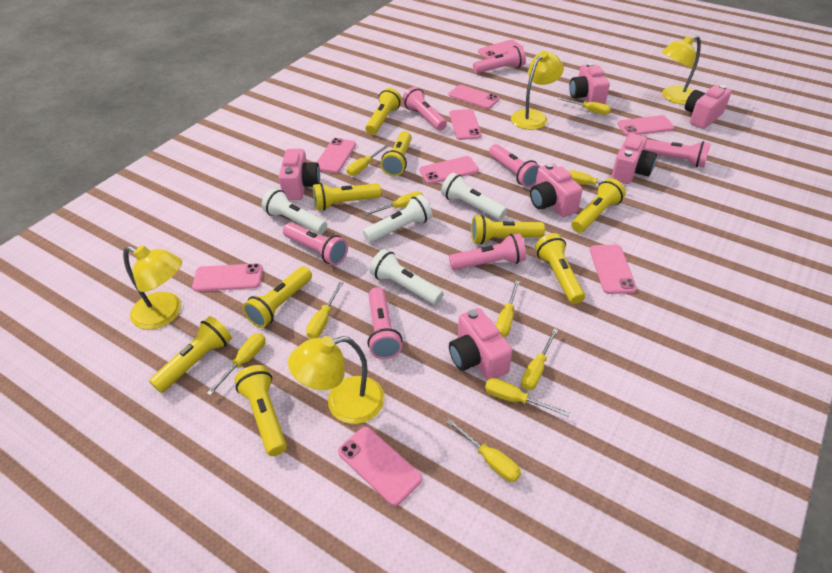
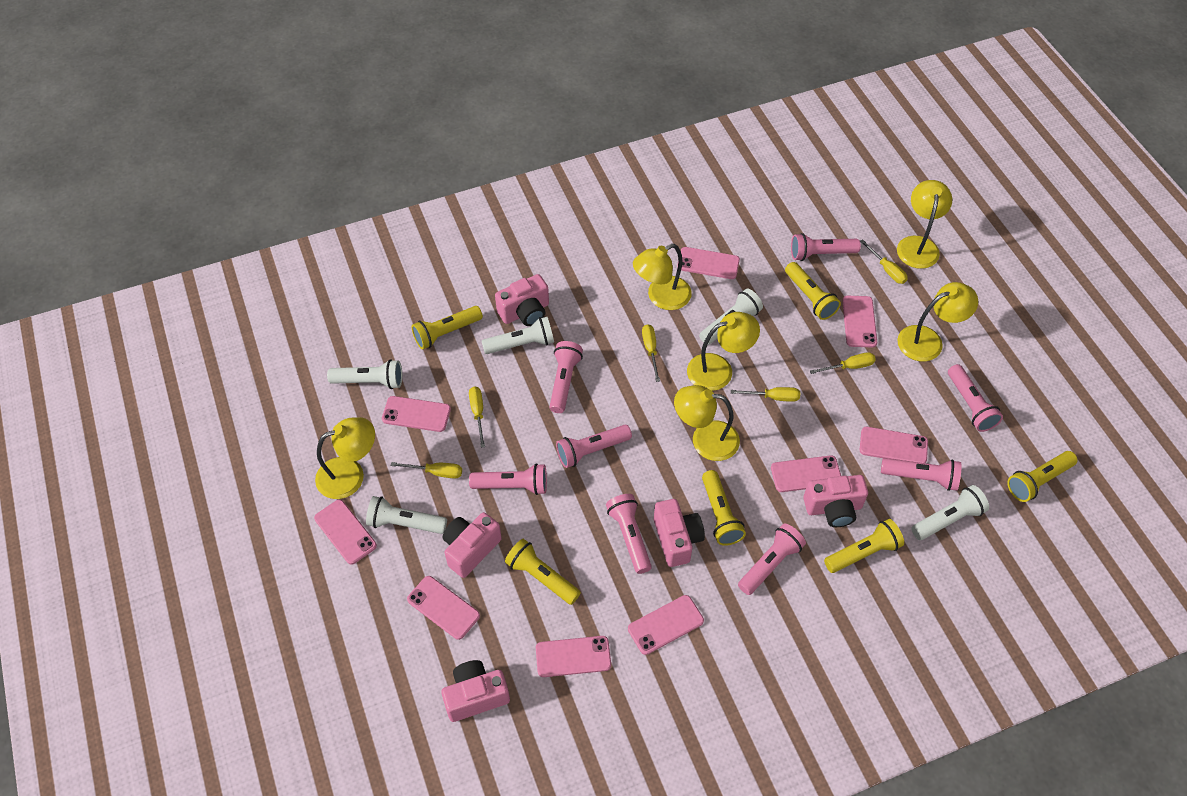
pink camera: [279,149,320,200] [449,308,512,380] [530,163,582,217] [569,63,610,104] [611,133,657,184] [685,85,732,129] = 6 -> [441,660,510,722] [443,512,502,578] [495,274,549,326] [654,499,705,567] [803,475,868,527] = 5
pink flashlight: [283,223,348,265] [368,287,402,359] [402,87,447,130] [449,233,526,270] [473,45,526,74] [489,144,540,187] [644,139,711,167] = 7 -> [469,463,547,495] [549,341,583,413] [556,425,632,468] [606,494,652,574] [738,523,806,595] [791,233,861,261] [881,458,962,491] [948,364,1003,432] = 8
white flashlight: [262,188,327,234] [363,195,432,243] [370,249,444,305] [441,173,507,220] = 4 -> [327,359,402,389] [366,496,447,534] [482,317,554,354] [699,289,763,345] [911,485,989,540] = 5
yellow flashlight: [149,316,232,393] [235,365,287,456] [243,266,312,328] [313,183,381,211] [365,88,402,135] [381,131,412,176] [471,215,545,244] [535,233,585,304] [571,178,626,233] = 9 -> [412,306,483,350] [505,539,581,605] [702,470,746,546] [785,262,841,320] [824,519,904,573] [1007,451,1078,502] = 6
yellow lamp: [123,245,182,329] [288,336,385,424] [511,51,564,130] [662,35,701,105] = 4 -> [315,417,375,499] [633,244,692,310] [674,385,740,461] [687,312,760,391] [897,180,952,269] [897,282,978,361] = 6
yellow screwdriver: [207,333,265,396] [306,282,343,339] [347,145,389,176] [363,191,423,216] [446,418,521,482] [485,378,570,417] [496,280,520,337] [521,329,558,390] [558,97,611,115] [568,170,628,190] = 10 -> [391,462,462,478] [469,386,485,448] [642,324,660,382] [731,387,800,402] [810,352,876,374] [860,239,908,284] = 6

